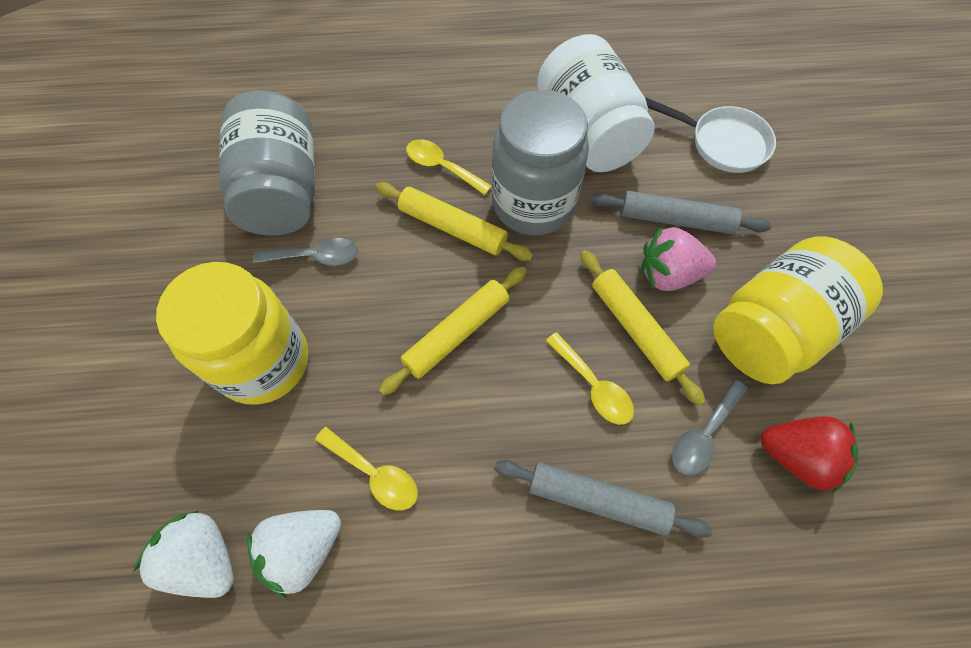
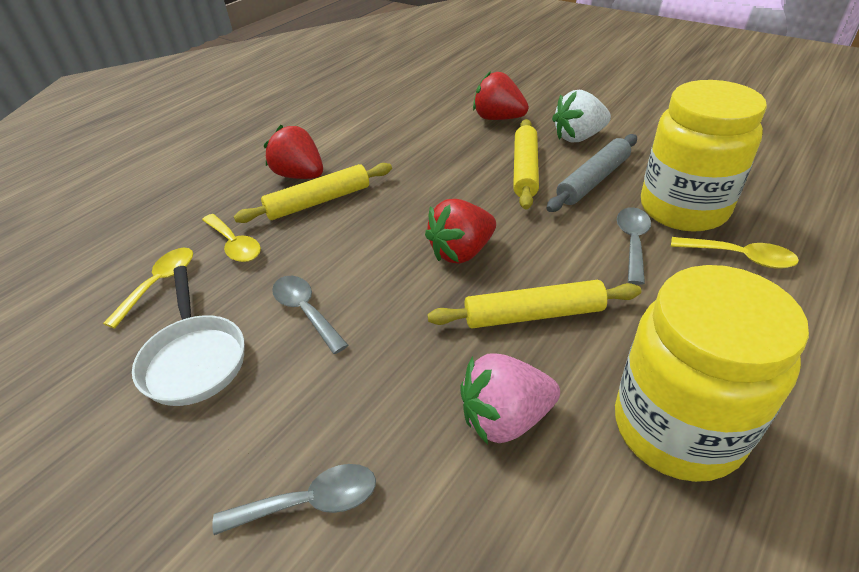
grey jar: [219,91,315,236] [492,90,589,236] = 2 -> none = 0
grey rolling pin: [494,460,712,538] [591,191,771,234] = 2 -> [546,134,637,212] = 1
grey spoon: [253,238,358,266] [672,379,748,475] = 2 -> [212,464,376,535] [272,276,348,354] [617,207,651,285] = 3
red strawberry: [761,416,858,493] = 1 -> [264,125,323,179] [425,199,496,264] [473,71,529,120] = 3
white jar: [537,34,655,172] = 1 -> none = 0
white strawberry: [133,511,234,598] [247,510,341,598] = 2 -> [552,90,611,142] = 1

